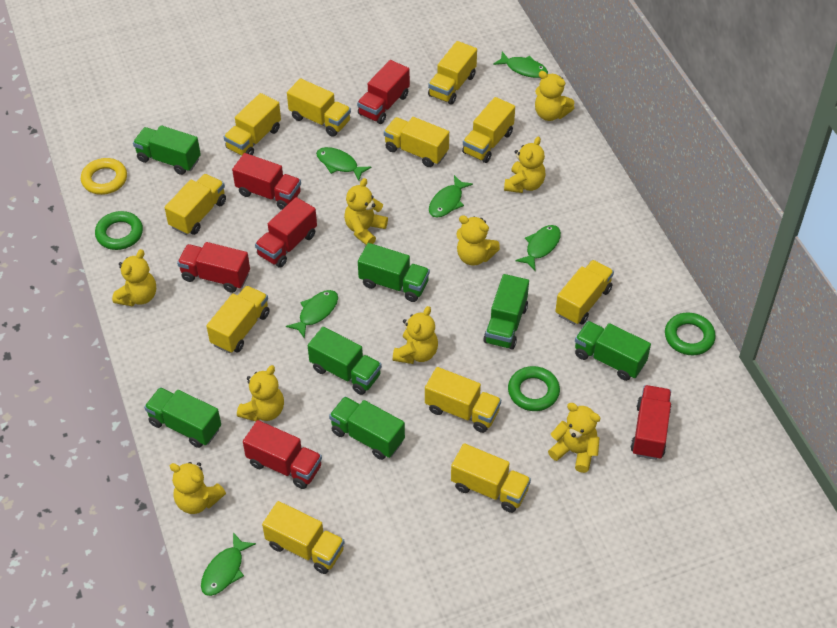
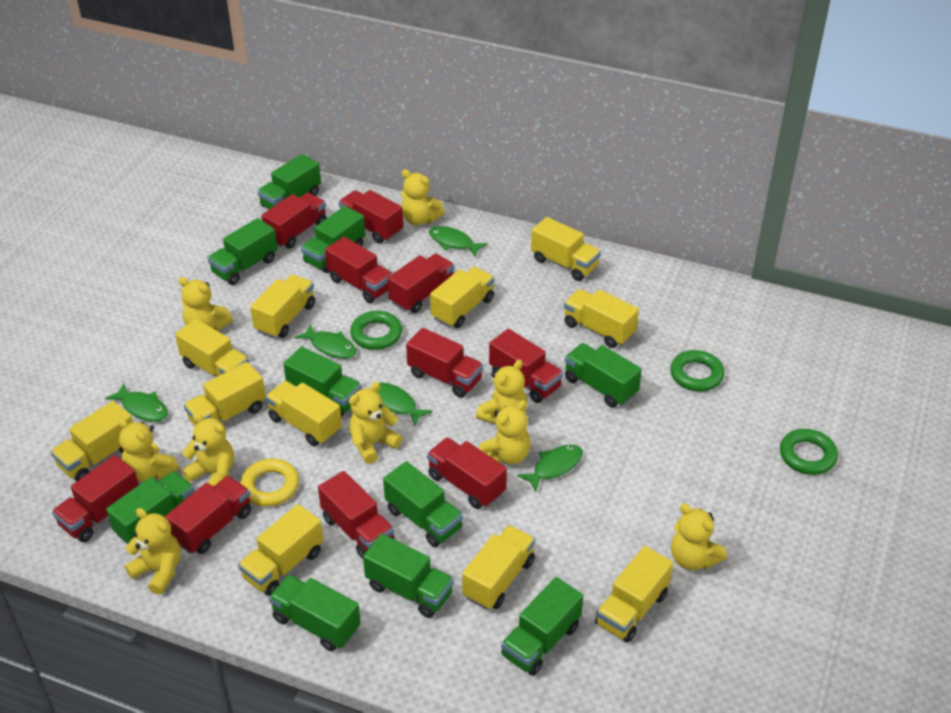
green fish: [201,532,256,596] [286,290,338,339] [316,147,371,181] [429,175,473,218] [493,52,548,78] [515,225,561,270] = 6 -> [105,383,168,422] [294,324,356,359] [377,382,433,426] [429,226,488,257] [517,444,583,492] = 5
green truck: [133,125,201,175] [144,387,221,448] [308,327,382,395] [329,397,405,460] [358,243,430,302] [483,274,529,349] [575,321,651,381] = 7 -> [106,471,195,544] [207,218,277,285] [257,154,321,209] [269,575,361,651] [283,346,362,417] [301,206,365,273] [363,534,454,618] [383,461,463,547] [501,577,583,676] [565,343,642,408] = 10
red truck: [177,242,250,293] [232,153,301,210] [243,420,322,489] [255,197,317,268] [357,60,410,124] [631,385,671,460] = 6 -> [52,455,139,542] [165,476,251,554] [261,193,327,249] [318,471,395,559] [325,237,393,303] [338,190,403,243] [387,254,455,313] [406,328,483,398] [427,437,507,509] [489,329,563,403] = 10

